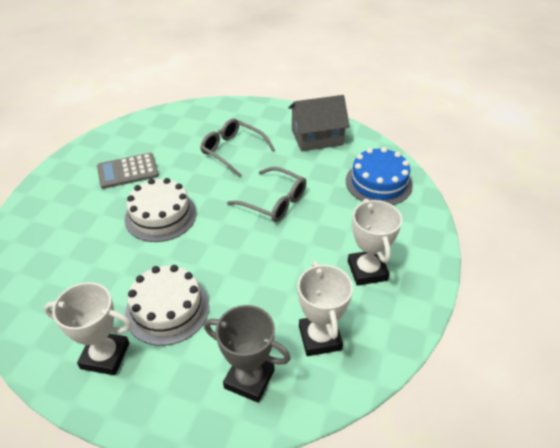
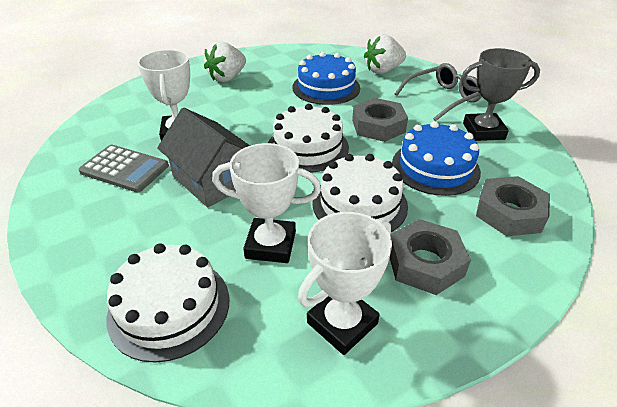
blue cake: [346,147,413,205] = 1 -> [293,52,360,105] [392,121,481,196] = 2
grey glasses: [200,118,275,177] [227,167,306,222] = 2 -> [395,63,482,121] = 1
grey nut: none = 0 -> [352,98,408,142] [390,219,471,295] [476,176,550,236] = 3
white cake: [125,178,196,242] [125,265,209,346] = 2 -> [106,243,229,363] [268,104,349,172] [312,154,408,232] = 3
white strawberry: none = 0 -> [204,41,246,82] [364,34,406,74] = 2

